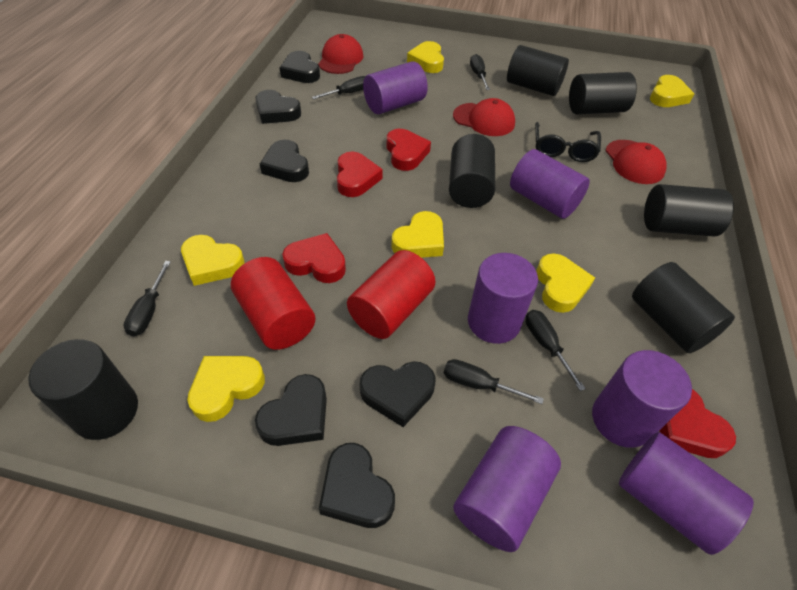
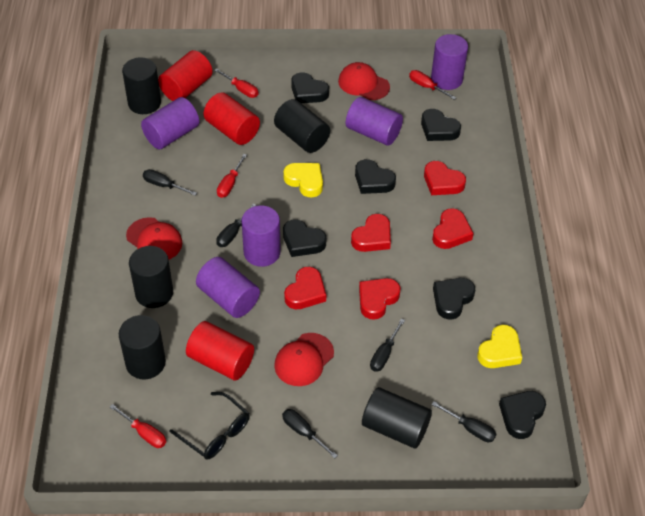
black cylinder: [28,339,138,440] [449,134,495,208] [507,45,569,96] [569,72,637,115] [632,262,735,353] [644,184,734,237] = 6 -> [119,315,166,380] [122,57,161,114] [129,246,173,308] [274,99,330,153] [362,387,432,449] = 5
purple cylinder: [363,61,428,114] [453,426,561,552] [468,253,538,344] [510,149,590,219] [592,350,692,448] [619,432,754,555] = 6 -> [141,97,199,149] [196,257,260,318] [241,205,281,267] [346,97,403,146] [431,34,468,90] = 5
red cylinder: [231,257,315,350] [347,250,435,339] = 2 -> [158,50,213,101] [186,321,254,380] [203,92,260,145] = 3
red heart: [282,233,346,283] [337,152,383,197] [387,129,431,171] [659,389,736,458] = 4 -> [284,267,326,309] [351,214,391,252] [359,278,400,320] [424,161,466,195] [432,208,474,249] = 5
red screwdriver: none = 0 -> [110,404,166,448] [214,69,258,98] [217,154,247,198] [409,70,456,100] = 4
yellow heart: [181,235,245,286] [187,356,265,422] [391,211,444,258] [407,41,444,73] [536,253,595,313] [650,75,694,107] = 6 -> [283,163,323,197] [477,325,522,368] = 2

